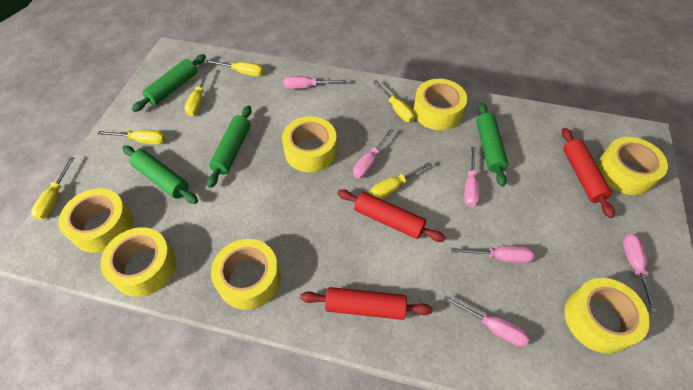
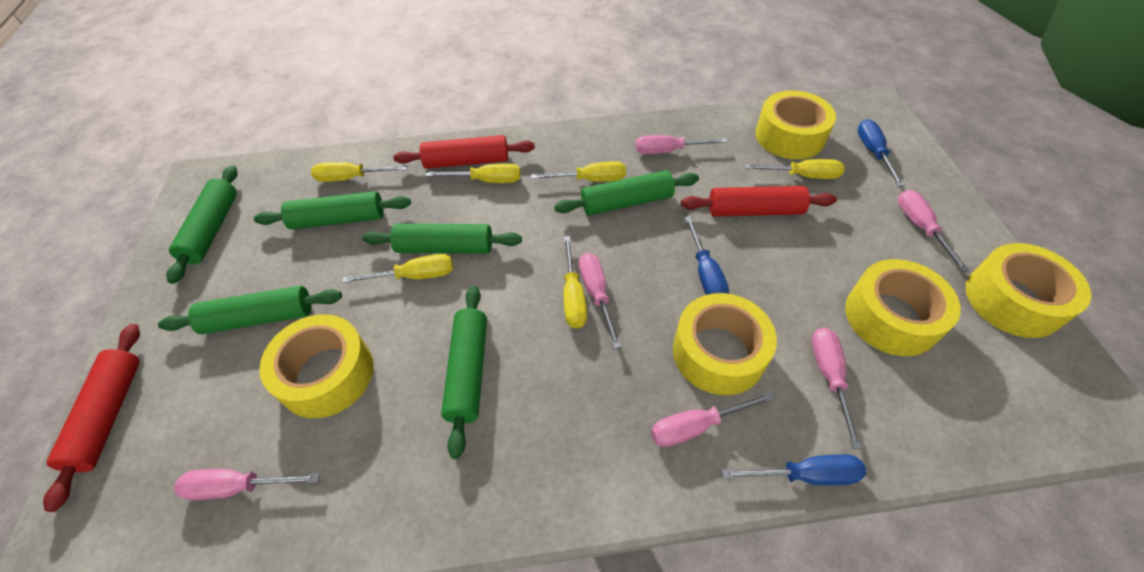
blue screwdriver: none = 0 -> [684,216,729,295] [722,454,866,485] [857,119,905,187] = 3
green rolling pin: [122,146,198,204] [132,54,206,112] [207,106,252,188] [476,103,508,187] = 4 -> [158,286,342,334] [166,166,238,284] [254,191,411,230] [362,224,522,254] [441,286,487,459] [554,170,699,216] = 6
yellow tape: [59,188,133,253] [100,227,176,297] [211,239,281,310] [282,116,337,172] [413,79,467,130] [564,278,650,354] [597,137,668,195] = 7 -> [259,314,374,418] [673,293,777,395] [755,91,836,159] [845,259,961,356] [965,243,1091,338] = 5

